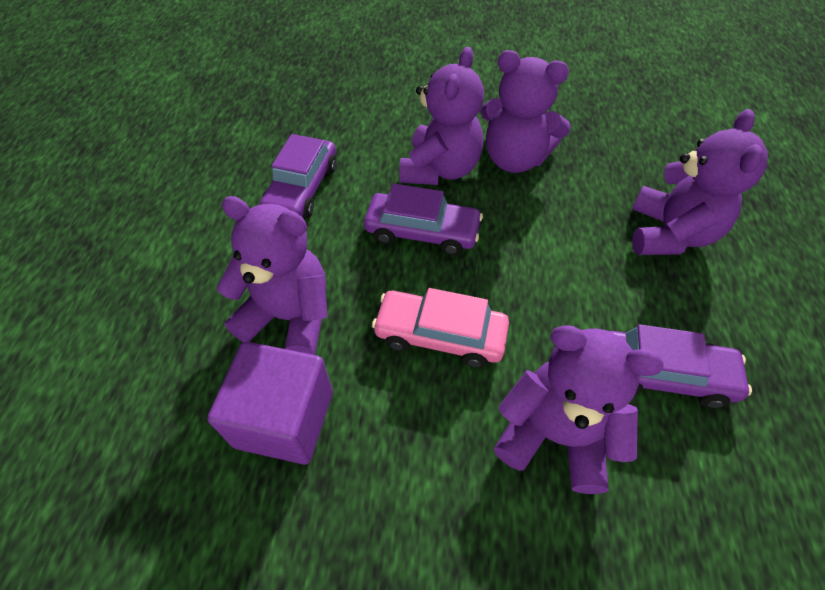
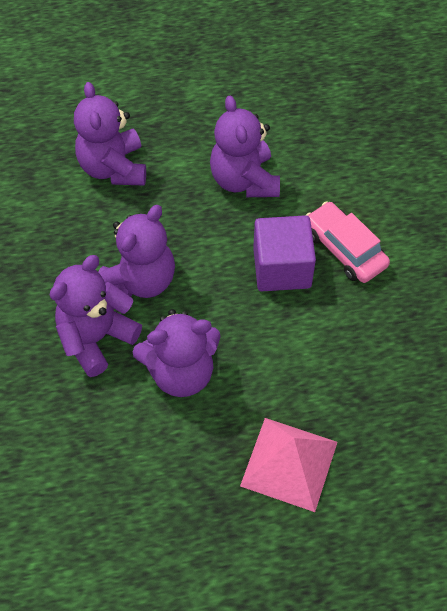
pink pyramid: none = 0 -> [240,418,337,512] = 1
purple car: [259,134,337,218] [364,183,483,255] [609,324,752,408] = 3 -> none = 0

